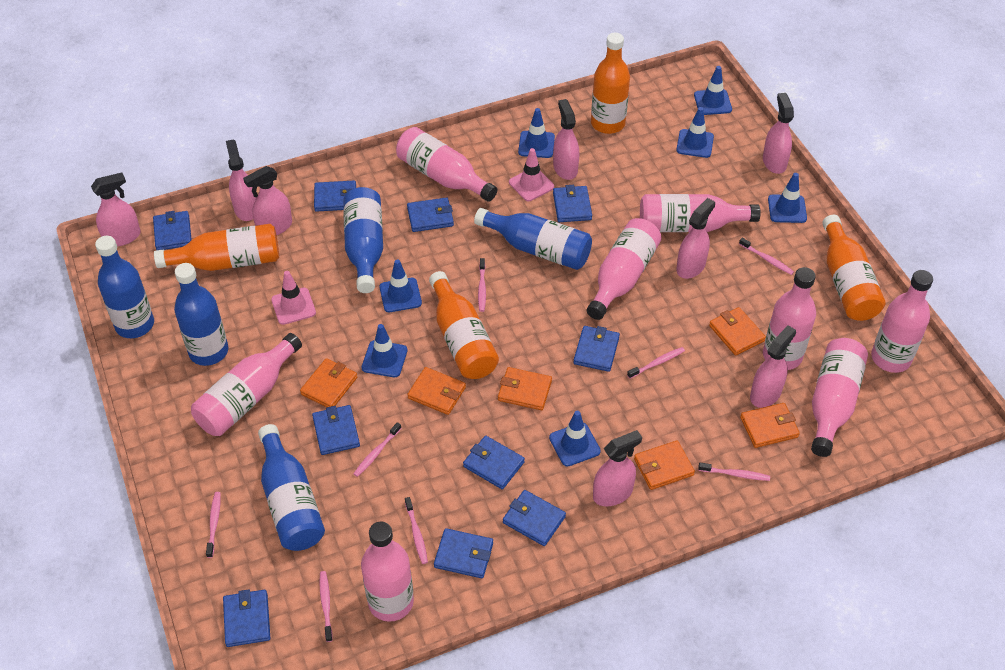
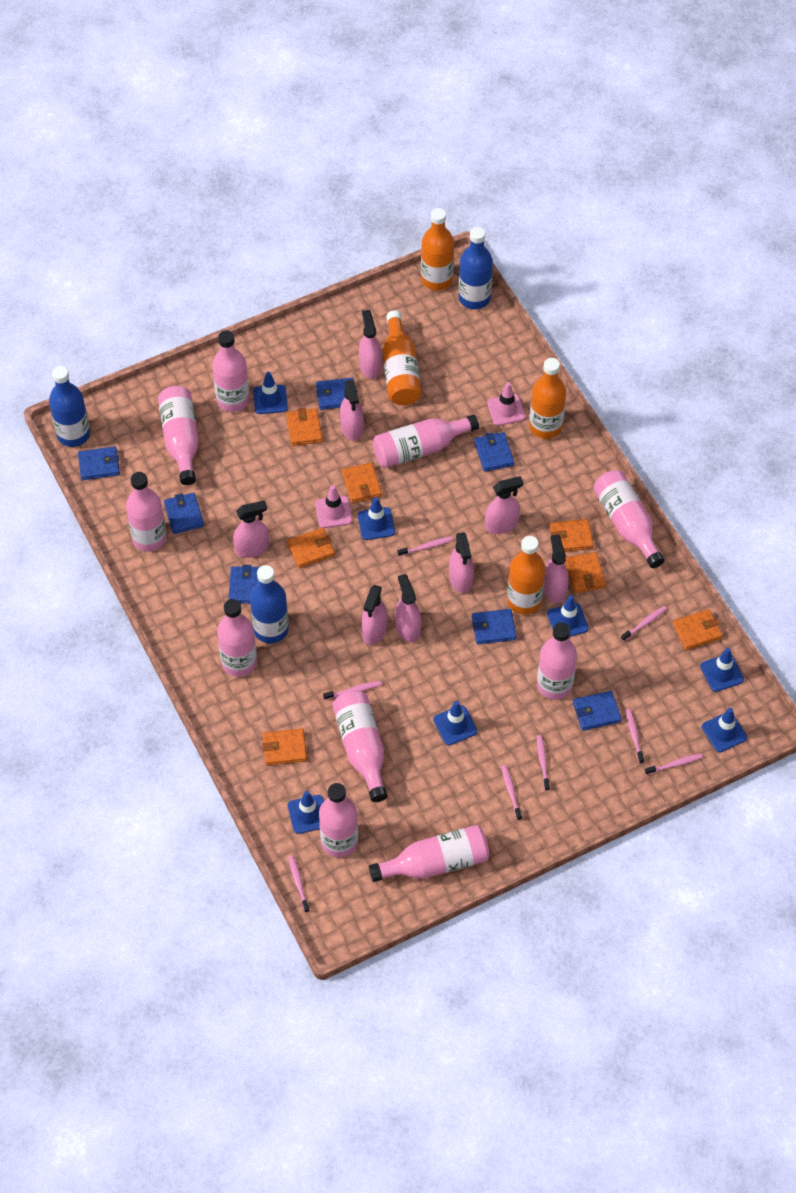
blue bottle: [95,236,154,338] [174,263,228,366] [258,424,325,551] [343,187,383,293] [474,208,592,270] = 5 -> [49,366,90,447] [250,565,289,643] [459,227,493,309] = 3
blue wallet: [153,211,192,250] [223,589,270,647] [312,405,360,455] [314,181,356,212] [407,197,454,232] [434,528,493,578] [463,436,525,489] [503,490,566,546] [553,185,592,222] [573,326,620,372] = 10 -> [78,446,120,480] [164,493,204,534] [228,565,260,604] [316,378,354,410] [472,609,517,644] [474,432,514,472] [573,691,622,731] = 7
orange wallet: [300,358,357,407] [407,367,466,415] [498,367,552,410] [634,441,695,490] [709,307,766,356] [740,403,800,448] = 6 -> [262,728,307,766] [286,408,323,446] [287,528,335,568] [342,463,382,503] [550,519,594,552] [565,552,606,593] [672,609,723,650] = 7
pink bottle: [191,333,302,436] [361,522,414,622] [396,127,497,202] [587,218,662,320] [640,194,761,232] [763,267,816,370] [811,338,868,457] [871,270,933,373] = 8 -> [126,472,167,552] [158,386,199,485] [212,331,250,412] [217,599,257,677] [319,783,358,857] [332,690,387,802] [369,825,489,882] [373,414,479,468] [537,622,577,700] [593,470,665,568] = 10

